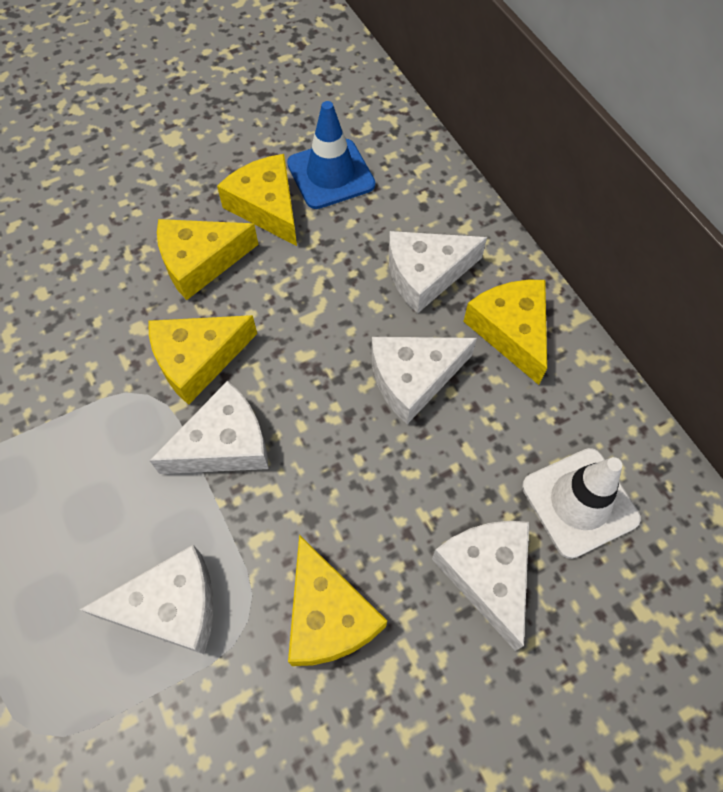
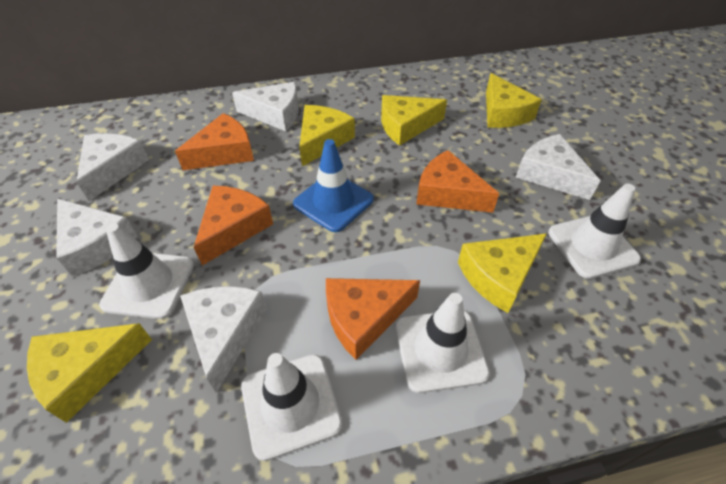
orange cheese: none = 0 -> [175,113,254,170] [194,186,273,265] [326,278,420,360] [416,150,499,213] = 4
white traffic cone: [522,448,641,559] = 1 -> [99,223,194,319] [241,353,342,461] [395,293,490,393] [548,184,641,279] = 4

